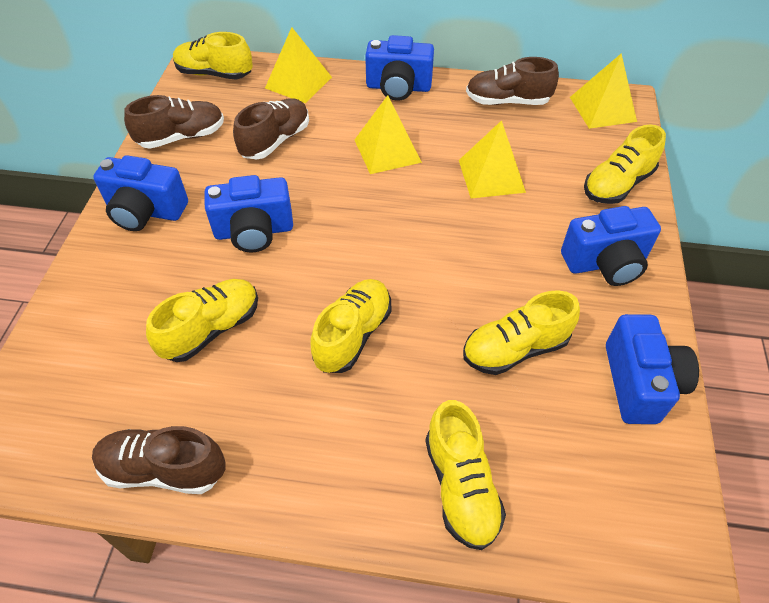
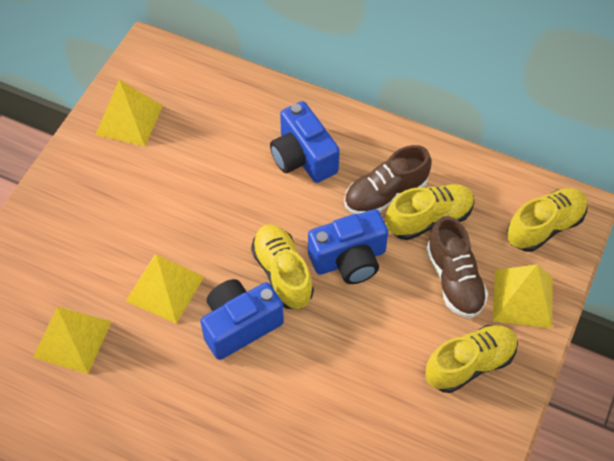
blue camera: [93,155,188,231] [205,175,293,252] [365,35,434,101] [561,206,661,286] [606,314,699,424] = 5 -> [200,279,284,360] [270,101,340,183] [308,209,388,284] = 3
brown shoe: [92,426,226,494] [124,95,224,149] [233,98,309,159] [466,57,559,105] = 4 -> [344,145,431,214] [426,216,488,318] = 2
yellow shoe: [146,279,258,362] [173,32,253,79] [310,279,391,373] [425,400,506,550] [463,290,580,375] [584,125,666,204] = 6 -> [251,224,314,309] [385,184,474,240] [425,325,518,393] [507,188,588,252] = 4

